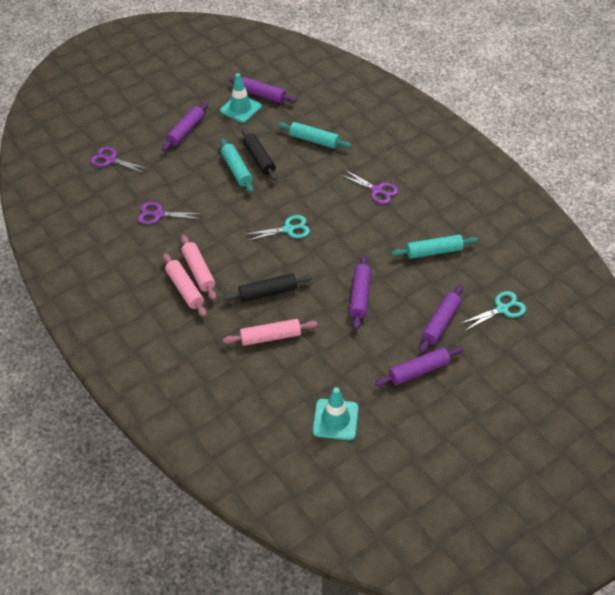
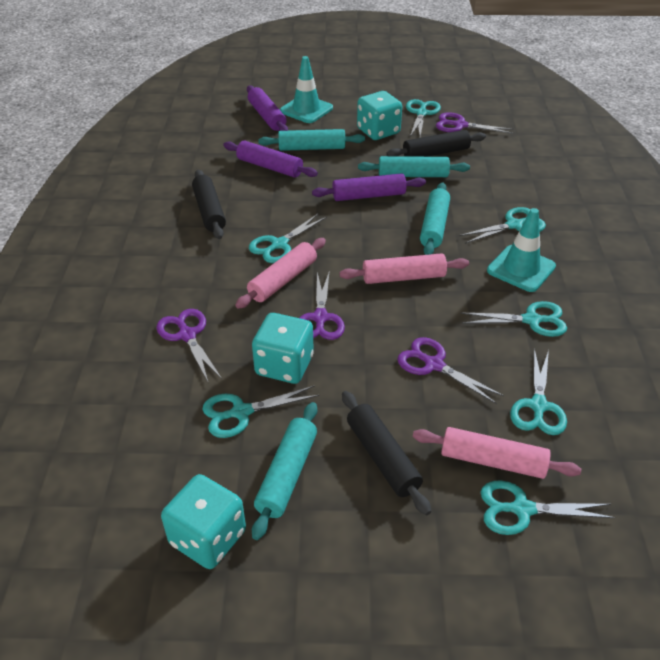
black rolling pin: [223,273,312,302] [242,128,277,181] = 2 -> [192,170,226,239] [342,391,431,515] [386,130,486,157] = 3
purple rolling pin: [162,102,208,151] [229,77,297,103] [350,255,371,330] [375,346,463,386] [419,285,463,353] = 5 -> [223,140,318,178] [247,85,288,131] [312,173,426,201] = 3
purple scissors: [90,147,148,173] [137,202,202,225] [341,169,398,204] = 3 -> [156,309,222,382] [299,270,345,340] [397,337,504,404] [436,112,514,134] = 4
turquoise dice: none = 0 -> [161,474,246,569] [252,313,314,384] [357,91,402,140] = 3
turquoise rolling pin: [220,139,254,193] [278,122,352,149] [391,235,478,259] = 3 -> [252,402,317,540] [258,129,365,151] [358,156,470,177] [420,182,450,255] = 4
turquoise scissors: [244,215,310,241] [460,291,526,331] = 2 -> [202,385,319,438] [249,213,327,263] [406,99,441,137] [459,207,546,244] [461,301,567,337] [481,480,616,535] [510,348,567,435] = 7

